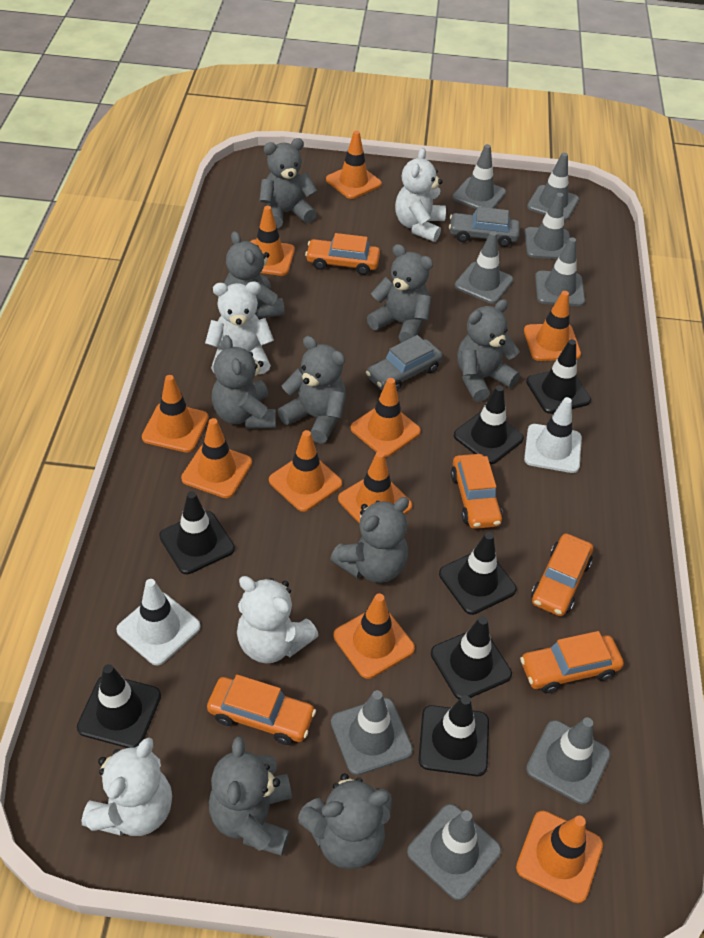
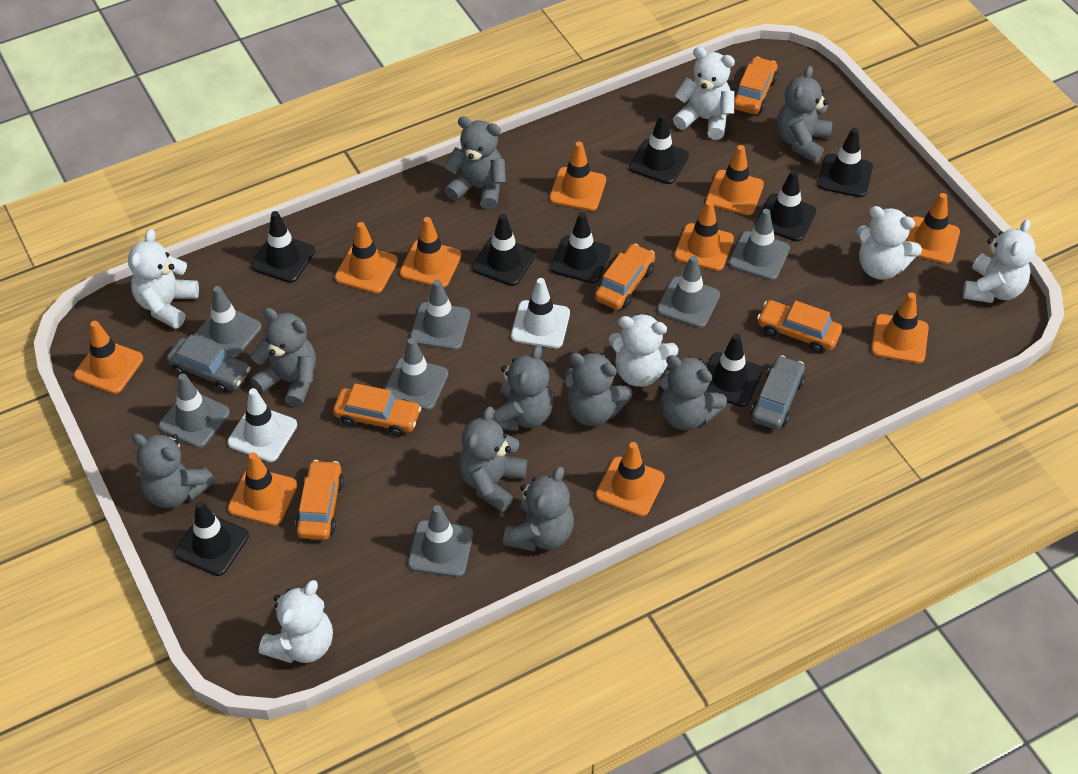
black traffic cone: [77,664,161,748] [159,491,235,574] [418,695,489,776] [431,616,512,699] [439,532,517,615] [454,385,524,464] [526,339,591,414] = 7 -> [175,501,249,576] [251,211,315,283] [472,214,536,286] [550,212,611,283] [629,114,689,184] [706,334,763,407] [756,170,816,241] [818,128,873,197] = 8
grey traffic cone: [331,690,413,775] [407,804,501,900] [452,144,506,209] [454,231,513,304] [524,193,570,259] [526,717,611,804] [527,153,579,221] [535,237,585,306] = 8 -> [159,374,230,448] [194,286,262,358] [384,338,448,411] [408,505,473,577] [410,280,470,350] [657,256,720,328] [729,209,790,280] = 7
white teddy bear: [82,738,172,836] [205,281,274,374] [237,576,319,664] [395,148,446,242] = 4 -> [128,229,199,329] [259,580,333,663] [608,313,678,387] [673,47,735,140] [856,206,922,280] [963,219,1035,303] = 6

